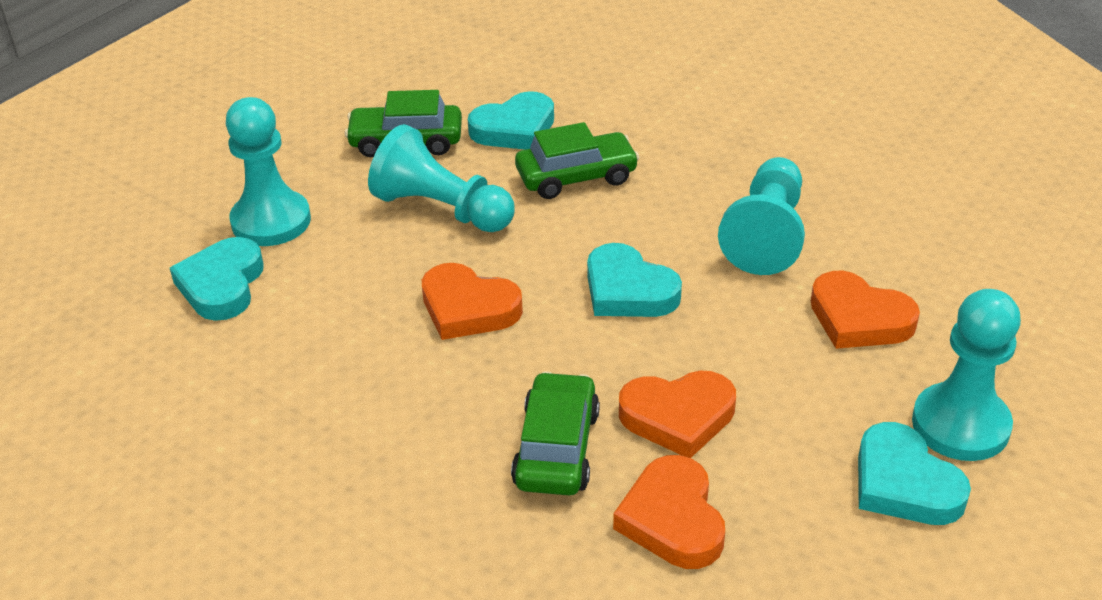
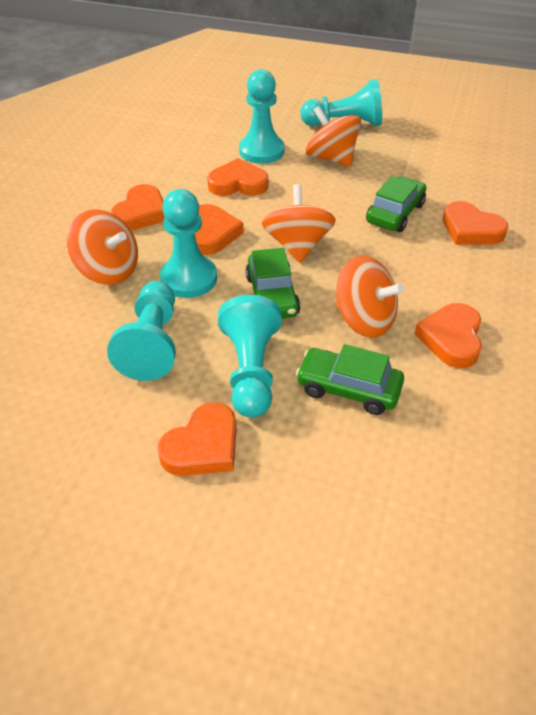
orange heart: [422,263,523,340] [613,455,725,569] [619,371,736,458] [811,271,920,349] = 4 -> [111,184,165,231] [157,402,237,476] [194,204,244,255] [207,158,269,196] [414,303,482,368] [443,201,508,245] = 6
orange spinning top: none = 0 -> [67,210,138,285] [262,184,336,263] [306,106,361,167] [336,256,404,338] = 4
turquoise heart: [170,237,264,321] [468,91,554,150] [587,243,682,317] [858,422,971,525] = 4 -> none = 0
turquoise pawn: [226,97,311,246] [368,124,514,232] [718,157,805,275] [912,289,1021,461] = 4 -> [107,281,176,381] [160,189,217,298] [218,295,282,418] [239,69,285,164] [300,79,382,126] = 5

